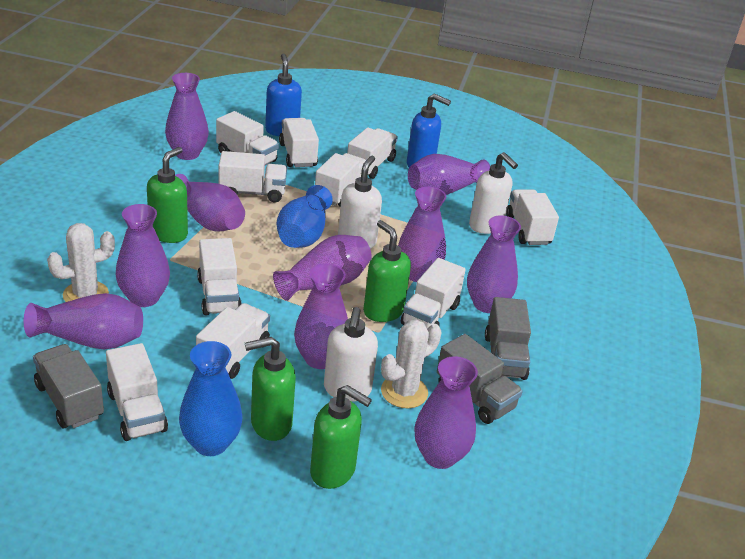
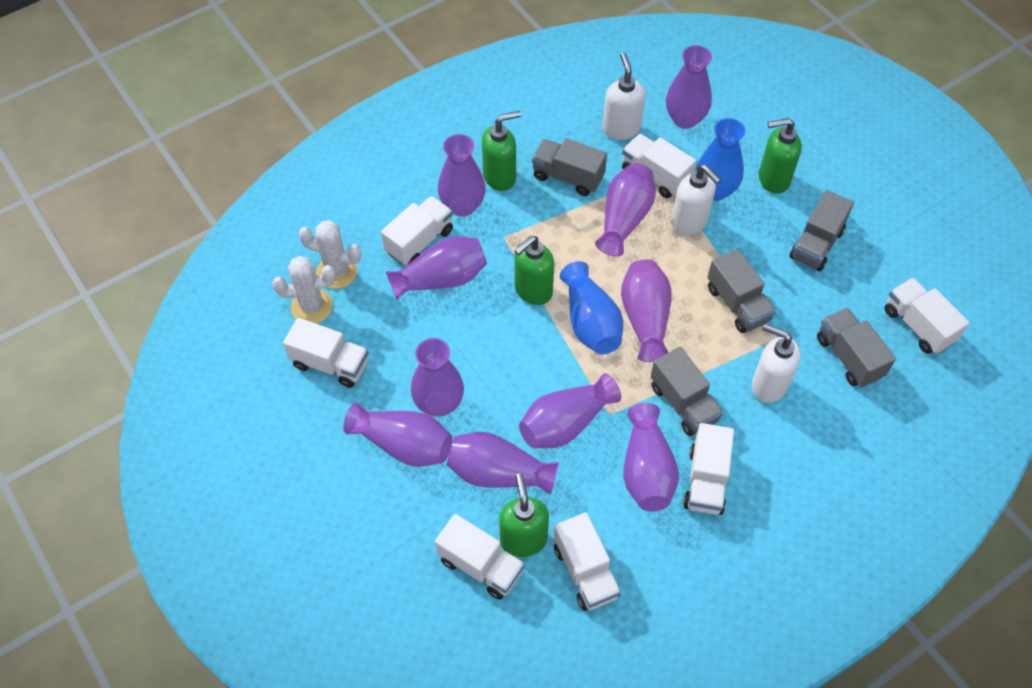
blue soap dispenser: [265,53,302,136] [407,93,451,167] = 2 -> none = 0
grey truck: [33,344,104,428] [437,334,523,424] [485,297,531,380] = 3 -> [532,138,607,196] [651,347,724,436] [707,249,776,333] [789,190,854,271] [817,308,896,387] = 5
white truck: [106,343,168,441] [196,303,270,379] [197,238,242,316] [216,111,279,165] [219,151,287,203] [279,118,319,167] [315,153,366,207] [347,128,398,179] [401,258,466,329] [506,189,559,245] = 10 -> [283,318,368,388] [381,196,453,265] [435,514,525,600] [554,512,621,611] [622,134,696,198] [683,423,734,515] [885,278,970,354] = 7

